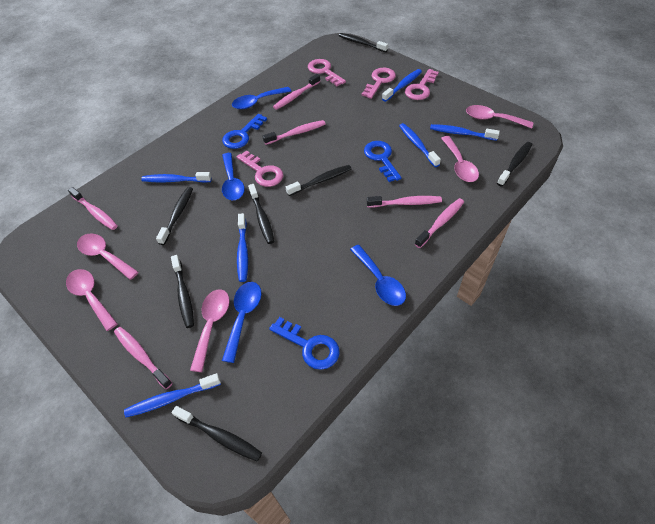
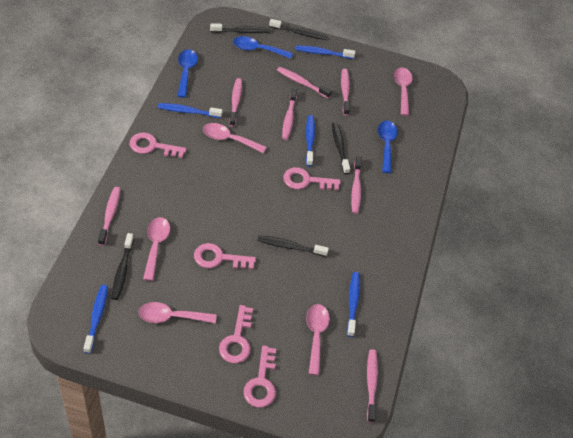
black toothbrush: [156,187,193,245] [171,255,194,328] [171,406,262,462] [248,184,274,244] [286,165,352,196] [339,33,388,52] [497,142,532,186] = 7 -> [112,233,134,300] [210,23,270,33] [257,235,329,257] [269,19,327,40] [332,123,350,174] = 5
blue key: [222,114,267,149] [269,317,340,370] [364,141,402,182] = 3 -> none = 0
blue spoon: [222,153,245,200] [222,282,262,363] [232,87,291,109] [350,245,406,306] = 4 -> [177,49,198,98] [233,36,293,59] [378,121,398,173] = 3
blue toothbrush: [124,373,221,417] [141,172,212,183] [237,213,248,282] [382,69,422,102] [399,123,441,167] [430,124,500,141] = 6 -> [83,285,108,354] [158,103,223,118] [295,45,355,59] [306,115,315,166] [347,272,360,337] = 5
pink key: [237,150,283,187] [308,59,346,86] [362,68,396,99] [405,69,439,100] = 4 -> [129,132,187,158] [194,243,256,269] [219,305,253,363] [243,345,276,408] [283,167,341,190] = 5
pink toothbrush: [68,187,118,230] [114,327,172,389] [263,120,325,145] [273,74,320,110] [367,196,442,208] [415,198,464,248] = 6 -> [98,187,120,246] [229,78,242,127] [277,67,332,98] [282,88,297,140] [341,69,350,116] [351,156,362,214] [367,349,378,423] = 7

